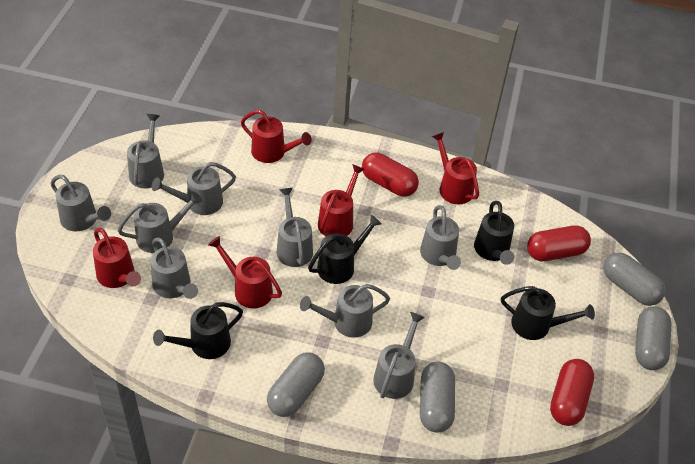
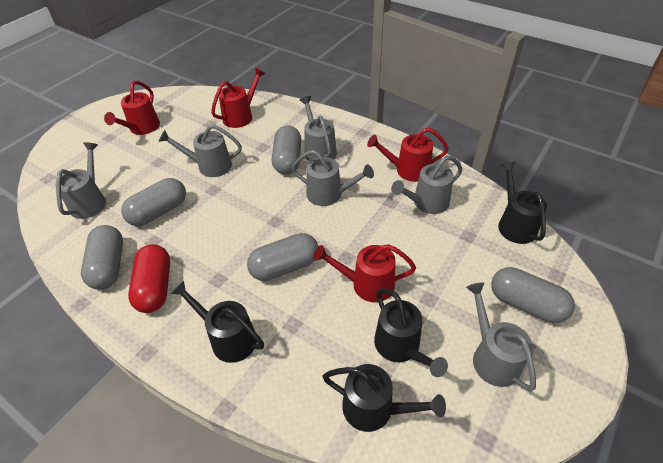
grey capsule: [267,353,325,417] [420,362,455,432] [603,252,666,306] [635,306,672,370] = 4 -> [81,225,123,289] [121,178,186,226] [247,233,318,281] [272,125,301,174] [491,267,575,323] = 5
grey watering can: [51,175,111,231] [117,191,202,253] [127,114,164,188] [151,237,198,299] [152,162,236,215] [277,188,313,267] [300,284,390,338] [373,312,425,399] [420,205,461,270] = 9 -> [55,142,106,219] [159,124,242,177] [292,150,374,206] [300,96,337,161] [391,155,462,214] [466,282,536,392] = 6
red capsule: [362,153,419,197] [527,225,591,261] [550,359,594,426] = 3 -> [128,244,170,313] = 1
red watering can: [93,228,141,288] [208,236,282,309] [241,110,312,163] [318,164,365,236] [432,132,479,204] = 5 -> [104,81,160,135] [211,68,265,128] [313,244,416,302] [367,127,449,182] = 4

